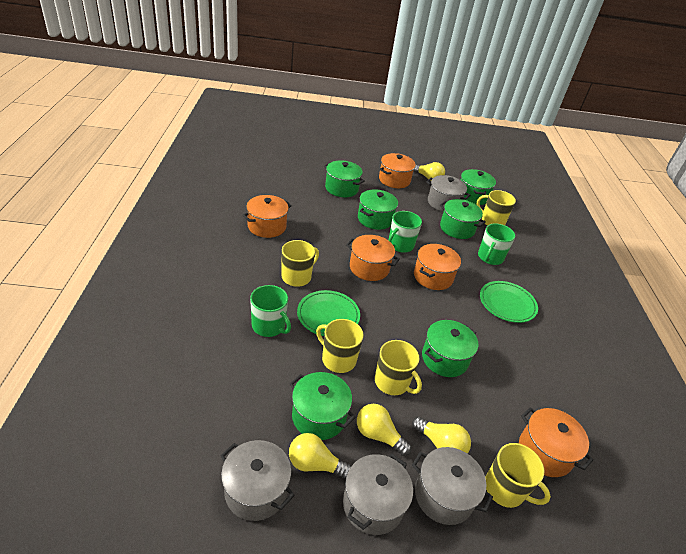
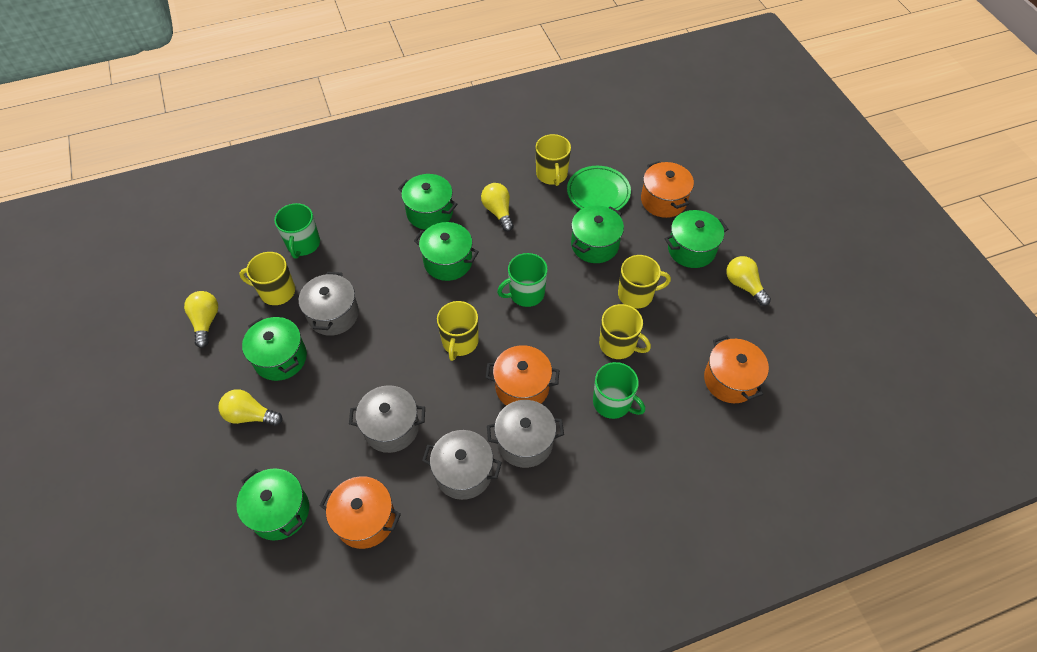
green plate: [297,290,360,336] [480,281,538,323] = 2 -> [567,166,631,211] = 1
orange pot: [242,195,292,238] [346,235,400,281] [379,153,416,188] [414,244,461,290] [519,407,593,477] = 5 -> [320,476,401,549] [485,345,559,406] [641,161,694,218] [704,335,769,403] = 4

